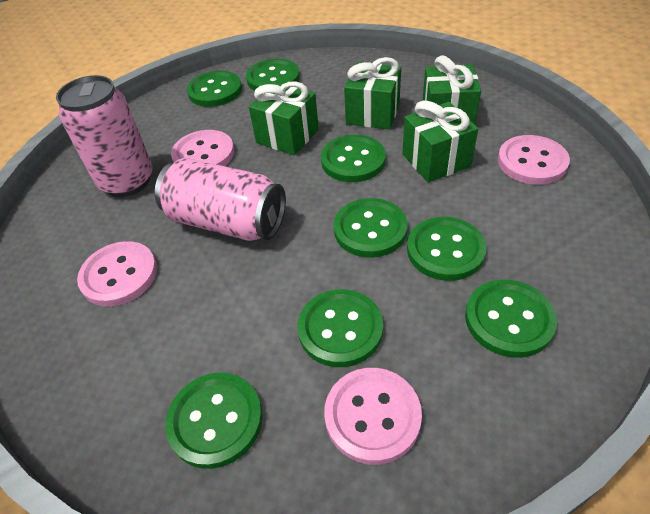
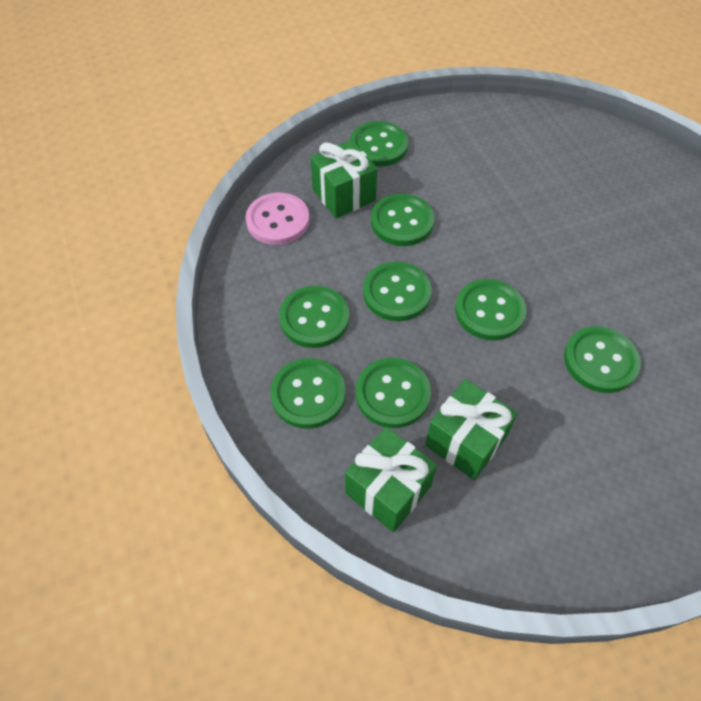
green gift: [249,81,319,155] [344,57,401,130] [402,100,478,182] [423,55,481,125] = 4 -> [311,140,377,218] [345,427,437,532] [425,379,518,480] = 3
pink button: [77,241,157,306] [171,130,234,166] [324,368,422,465] [498,135,570,185] = 4 -> [245,193,309,245] = 1
pink can: [56,75,153,197] [155,158,286,241] = 2 -> none = 0

